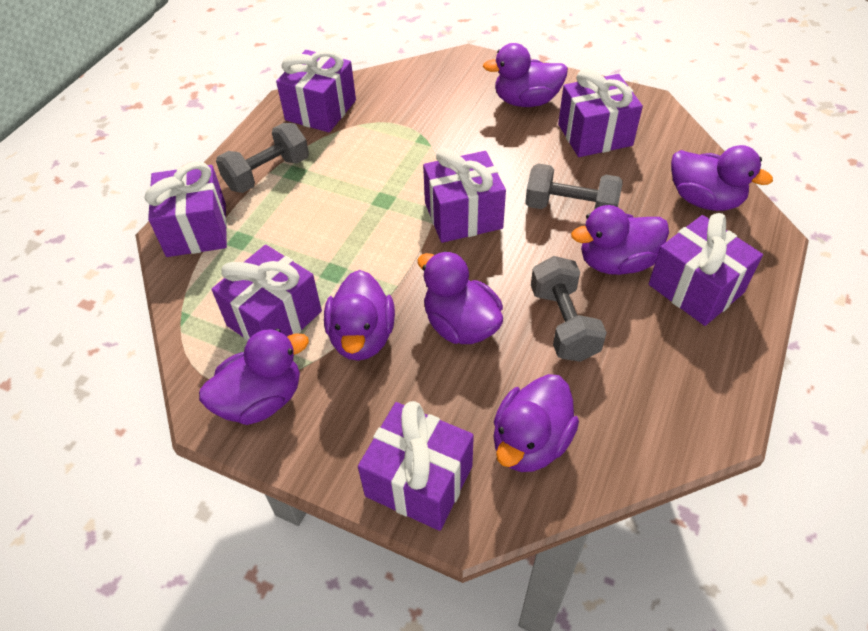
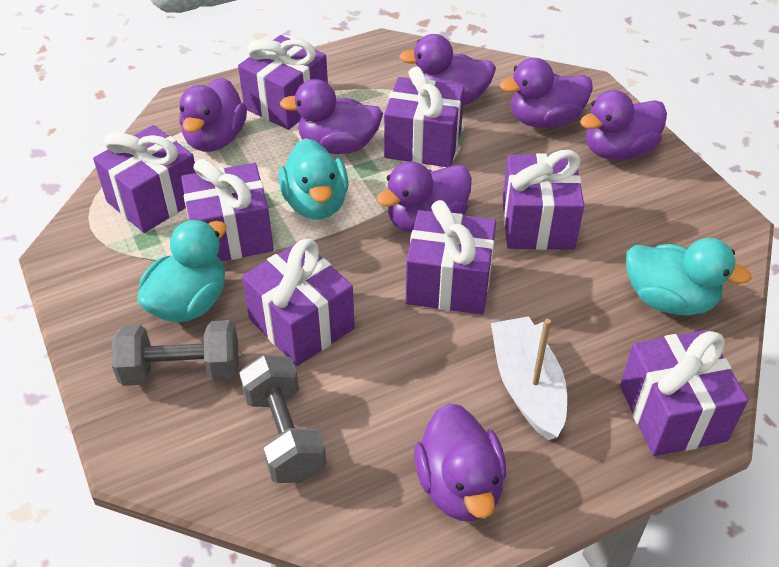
grey dumbbell: [216,123,309,193] [525,163,623,210] [531,256,607,362] = 3 -> [112,320,239,386] [239,354,327,483] = 2
purple gift: [145,162,227,257] [212,245,322,342] [276,50,356,133] [358,401,474,531] [423,148,506,243] [558,69,643,157] [649,213,763,326] = 7 -> [93,125,196,233] [181,159,274,261] [238,35,328,130] [242,239,355,366] [384,67,464,167] [406,200,496,315] [502,150,584,250] [620,330,748,456] = 8
turquoise duck: none = 0 -> [137,220,226,322] [279,138,349,219] [626,238,752,315] = 3
white boat: none = 0 -> [491,316,567,440] = 1

